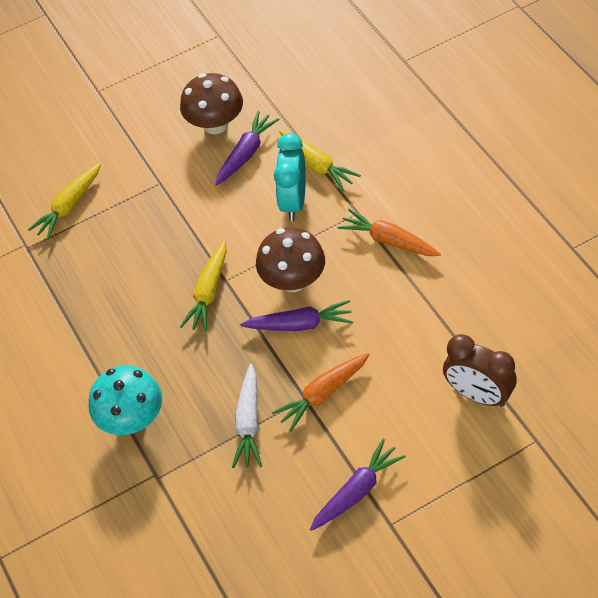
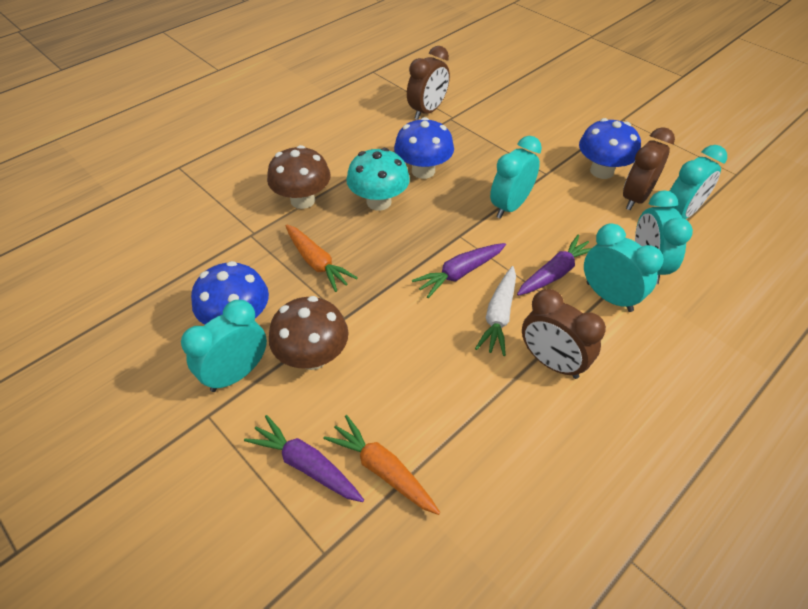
blue mushroom: none = 0 -> [191,261,269,325] [394,117,454,179] [579,118,641,179] = 3
brown clock: [443,334,517,407] = 1 -> [407,46,450,120] [522,289,606,379] [623,127,675,210] = 3
turquoise clock: [274,133,306,221] = 1 -> [181,300,267,392] [490,136,542,219] [584,223,664,312] [635,190,693,284] [670,145,727,219] = 5
yellow carrot: [28,163,101,240] [180,241,227,332] [279,131,361,191] = 3 -> none = 0

